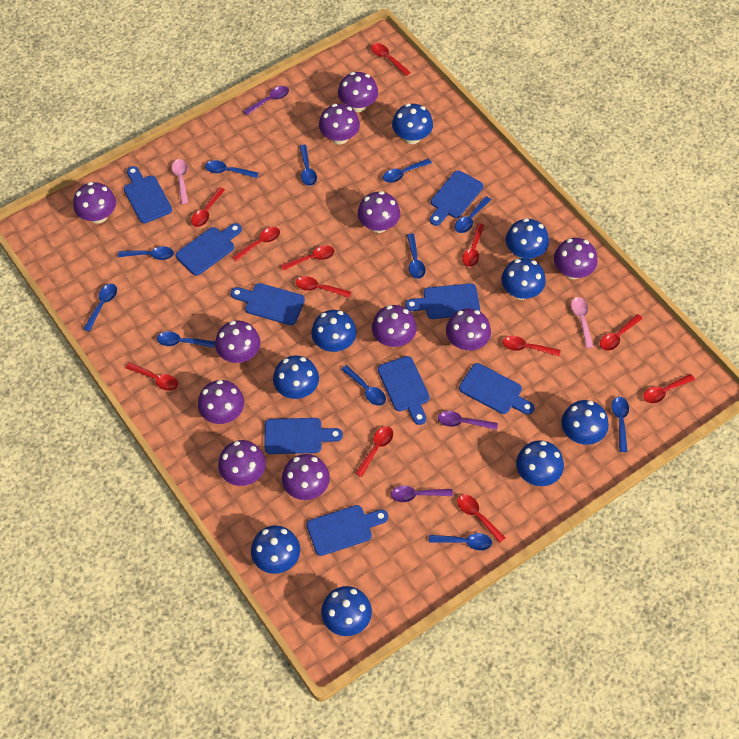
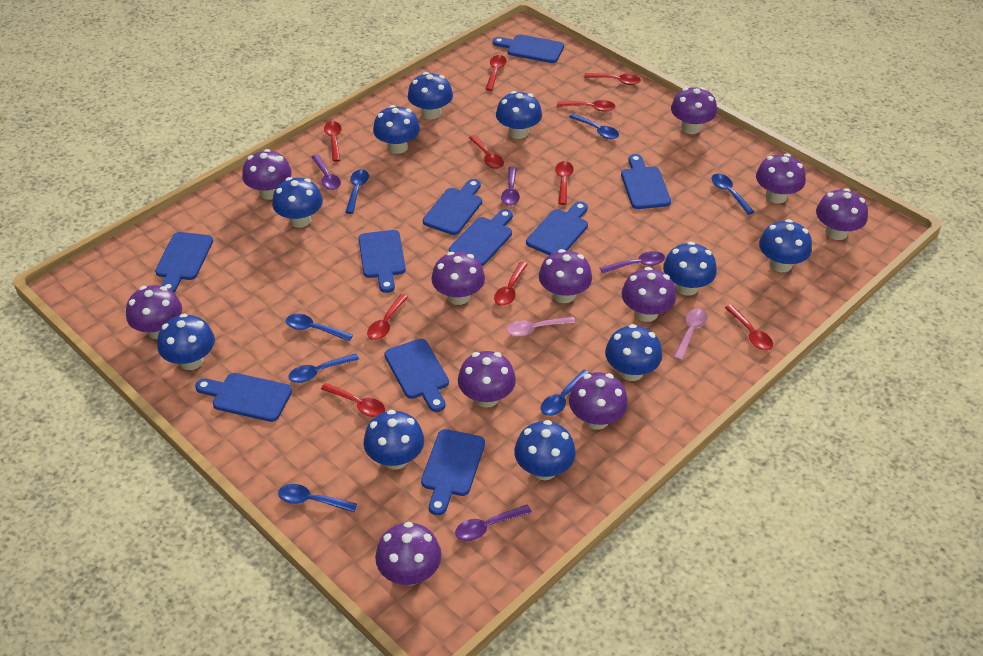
blue cutting board: [124,166,172,223] [176,223,242,276] [231,283,305,325] [264,418,343,454] [307,505,388,556] [378,356,430,425] [405,283,480,319] [430,170,483,226] [459,363,534,415] = 9 -> [155,232,213,293] [195,373,292,422] [359,230,406,293] [385,339,449,412] [421,429,485,515] [423,179,482,235] [449,209,513,266] [493,34,564,63] [526,201,588,255] [621,154,671,209] = 10
blue mushroom: [251,525,300,574] [273,356,319,399] [311,310,356,352] [321,586,372,636] [392,103,433,144] [502,258,546,300] [506,218,549,259] [516,440,564,486] [561,400,609,445] = 9 -> [157,314,215,370] [272,177,323,228] [364,410,424,470] [373,105,420,154] [408,72,453,120] [496,91,542,139] [514,420,576,480] [605,324,662,381] [663,242,717,296] [759,219,812,272] = 10
blue spoon: [83,284,117,332] [118,246,174,260] [157,331,215,348] [205,160,258,178] [299,145,317,186] [341,365,386,406] [383,158,432,183] [407,234,425,279] [429,533,492,550] [455,196,491,233] [612,397,629,452] = 11 -> [278,484,357,512] [286,314,353,341] [288,354,359,383] [345,169,369,214] [541,370,590,416] [569,114,619,139] [712,174,754,215] = 7
purple spoon: [243,86,289,115] [391,486,453,502] [438,411,498,430] = 3 -> [311,155,341,190] [455,505,532,541] [501,166,520,206] [600,251,665,274] = 4
red spoon: [126,362,178,391] [191,187,225,227] [232,227,280,261] [281,245,334,270] [296,276,351,298] [355,426,393,477] [371,43,411,76] [457,494,505,543] [462,223,484,267] [503,336,560,356] [600,314,643,351] [643,374,695,403] = 12 -> [321,383,385,417] [324,121,341,162] [367,294,408,340] [469,135,504,169] [486,55,507,91] [494,262,528,306] [555,161,574,205] [557,100,615,111] [584,73,641,85] [725,304,773,351] = 10

